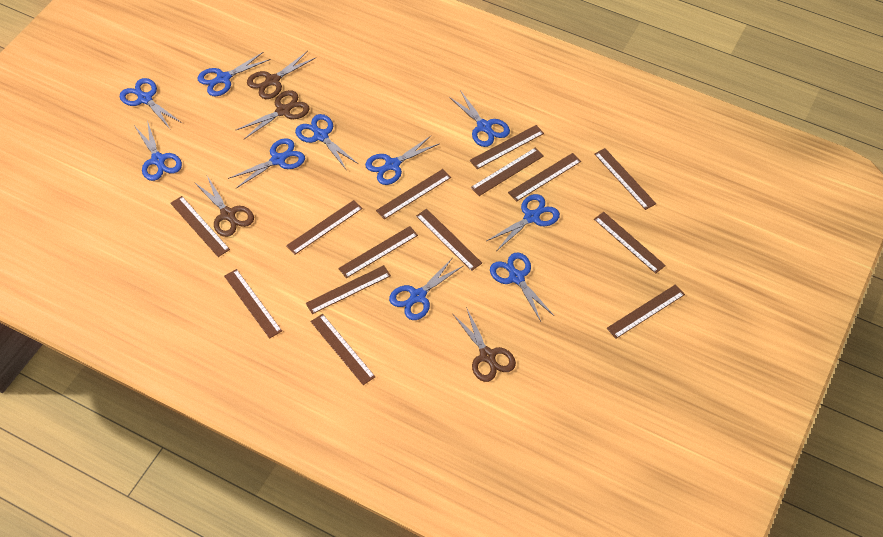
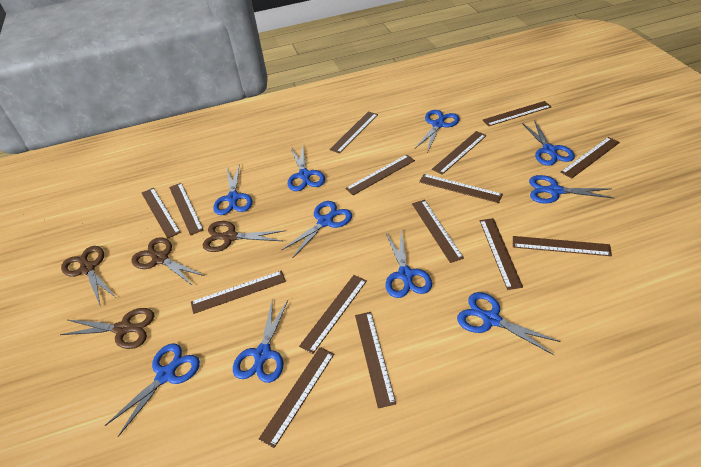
brown ruler: [170,196,230,257] [224,269,282,339] [286,200,363,255] [306,265,391,314] [310,314,375,385] [338,226,418,278] [376,169,451,219] [416,209,482,271] [469,125,544,169] [471,148,544,196] [508,153,581,202] [594,148,656,210] [594,212,666,274] [607,284,685,339] = 14 -> [142,188,181,239] [169,183,203,235] [191,271,286,314] [259,347,334,448] [299,275,367,354] [330,111,378,153] [345,154,415,195] [355,312,396,408] [412,200,464,263] [419,174,503,203] [432,131,487,174] [480,218,523,290] [483,101,551,126] [513,236,612,256] [560,137,620,179] = 15

